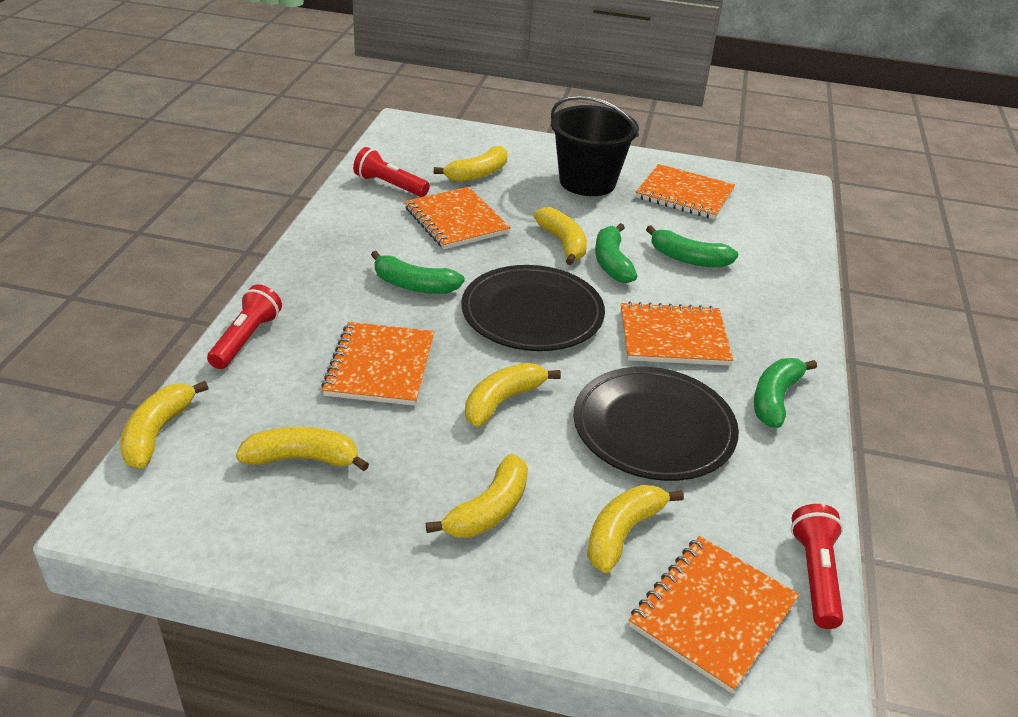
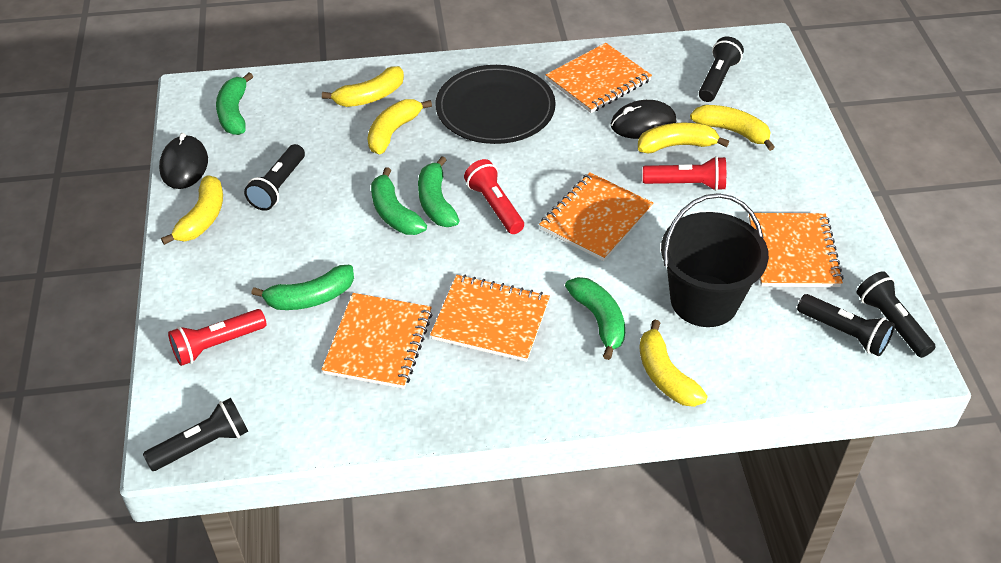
black flashlight: none = 0 -> [143,398,248,471] [244,144,305,211] [699,37,744,102] [797,294,895,356] [857,271,935,358] = 5
black mouse: none = 0 -> [159,133,208,189] [611,100,677,139] = 2
black plate: [461,265,605,351] [574,367,739,481] = 2 -> [435,65,556,144] = 1
green banana: [371,251,465,294] [595,223,638,283] [646,225,739,267] [754,358,817,428] = 4 -> [216,73,253,135] [251,265,354,310] [371,167,427,235] [418,156,460,227] [565,277,625,360] = 5
yellow banana: [120,381,208,468] [236,427,369,472] [426,454,528,538] [434,146,508,182] [465,363,561,427] [534,207,587,265] [587,485,684,573] = 7 -> [161,176,223,245] [322,66,404,107] [368,99,432,154] [638,123,729,154] [639,319,708,407] [690,105,775,151] = 6

